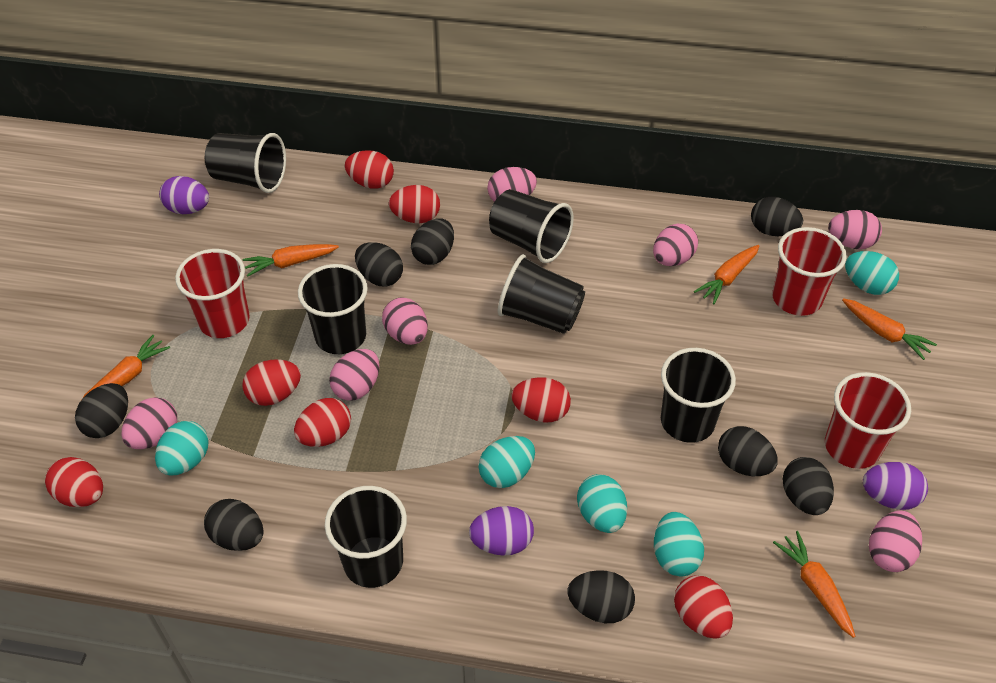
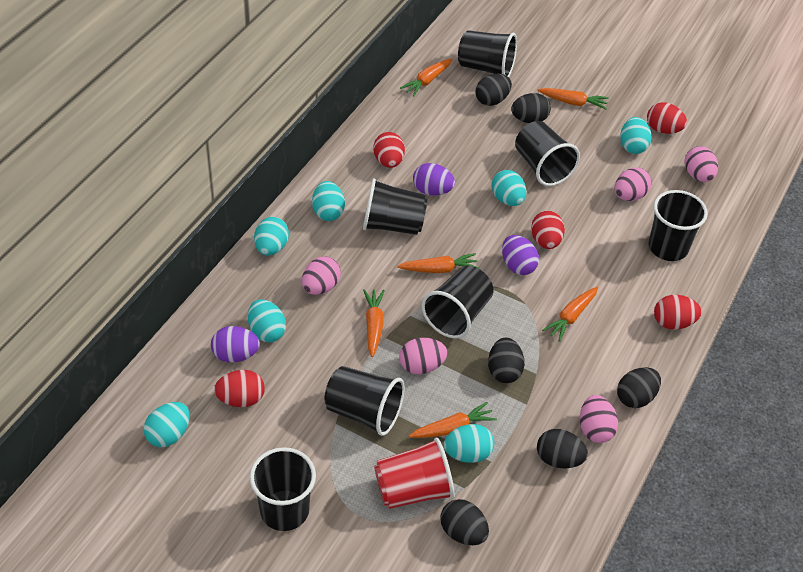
black cup: [205,133,286,193] [298,264,368,354] [325,486,407,588] [489,189,574,263] [498,254,585,334] [661,348,736,443] = 6 -> [250,447,316,531] [325,366,405,436] [363,178,427,235] [422,266,494,339] [458,30,517,77] [515,121,580,186] [648,190,708,261] = 7
black egg: [75,383,128,438] [204,499,264,551] [355,242,403,287] [411,218,454,265] [567,570,635,623] [718,426,778,476] [751,197,803,236] [782,457,834,515] = 8 -> [441,499,489,545] [475,74,512,106] [488,338,525,383] [511,93,551,123] [537,429,588,469] [617,367,661,408] = 6
orange carrot: [82,335,170,399] [243,244,339,276] [694,245,759,304] [773,531,856,638] [842,298,937,360] = 5 -> [363,289,385,357] [397,253,479,273] [400,58,453,96] [409,402,497,438] [537,88,609,109] [542,287,598,342] = 6
pink egg: [121,397,177,449] [329,349,379,401] [382,297,428,345] [487,167,537,202] [653,224,698,266] [828,210,882,249] [869,510,922,572] = 7 -> [302,256,341,295] [399,338,447,374] [580,395,618,443] [615,167,652,201] [684,146,718,182] = 5
red cup: [175,249,250,338] [772,227,847,316] [825,372,911,469] = 3 -> [374,438,454,509] = 1
red egg: [45,457,103,507] [242,360,301,406] [294,398,351,447] [345,150,394,189] [389,185,440,223] [512,377,571,422] [674,575,733,639] = 7 -> [214,370,265,407] [373,132,405,168] [531,211,565,249] [647,102,687,134] [654,295,702,330] = 5
turquoise egg: [155,421,209,476] [478,436,535,488] [577,474,627,533] [654,512,704,576] [845,251,899,295] = 5 -> [144,402,190,447] [248,299,286,342] [254,217,289,256] [312,181,345,221] [444,424,494,463] [492,170,526,206] [620,117,652,154] = 7

